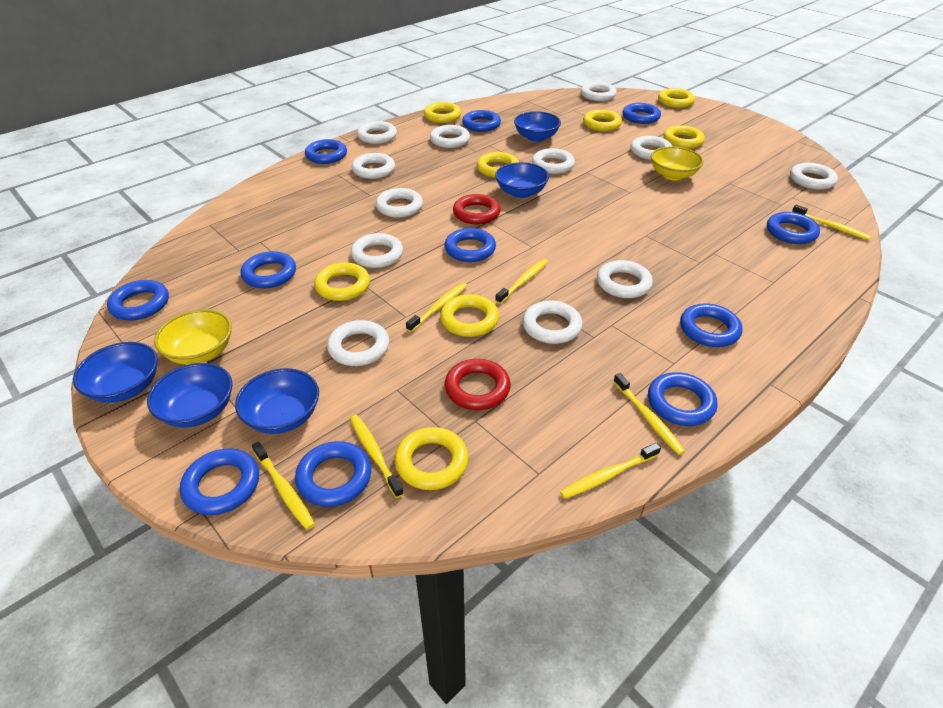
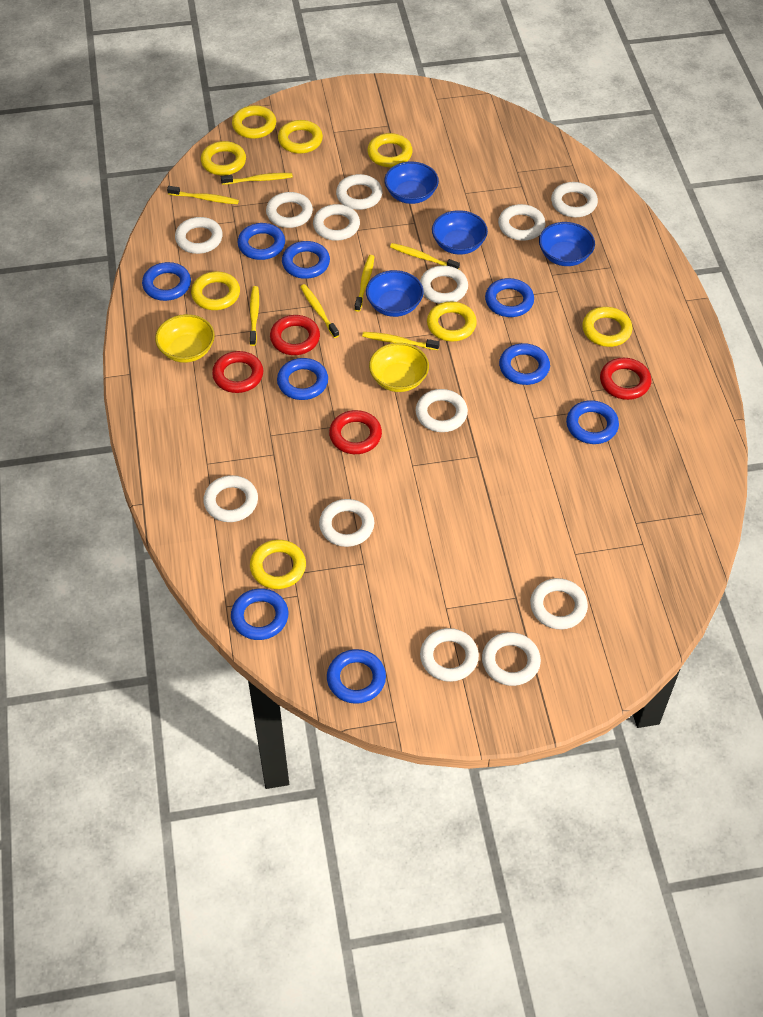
blue bowl: [73,342,158,403] [147,363,233,428] [235,368,319,434] [495,162,549,198] [514,111,561,142] = 5 -> [366,270,424,317] [384,162,439,204] [432,210,488,254] [539,222,595,266] = 4
blue ring: [107,280,169,320] [180,448,259,515] [241,251,296,288] [295,441,371,507] [305,139,347,164] [444,228,496,262] [462,110,501,132] [623,103,661,124] [648,372,717,426] [680,303,742,347] [767,212,820,244] = 11 -> [142,262,191,301] [231,588,288,640] [237,223,285,260] [277,358,328,400] [282,241,330,279] [327,649,386,704] [485,278,534,317] [499,343,550,385] [566,400,619,444] = 9
red ring: [445,359,511,410] [453,194,501,225] = 2 -> [212,351,263,393] [270,315,320,355] [329,410,382,454] [600,358,651,400] = 4
white ring: [327,320,389,366] [351,233,403,268] [352,153,395,179] [357,121,397,144] [376,188,423,218] [430,125,470,148] [523,300,582,344] [532,148,575,174] [581,82,616,101] [597,260,653,298] [631,136,672,160] [790,163,838,190] = 12 -> [175,217,223,254] [203,475,258,522] [266,192,313,228] [313,204,360,241] [319,499,374,547] [336,174,382,210] [416,389,468,432] [420,265,468,304] [420,628,479,682] [482,632,541,686] [498,204,546,241] [530,578,588,629] [551,182,598,217] = 13

